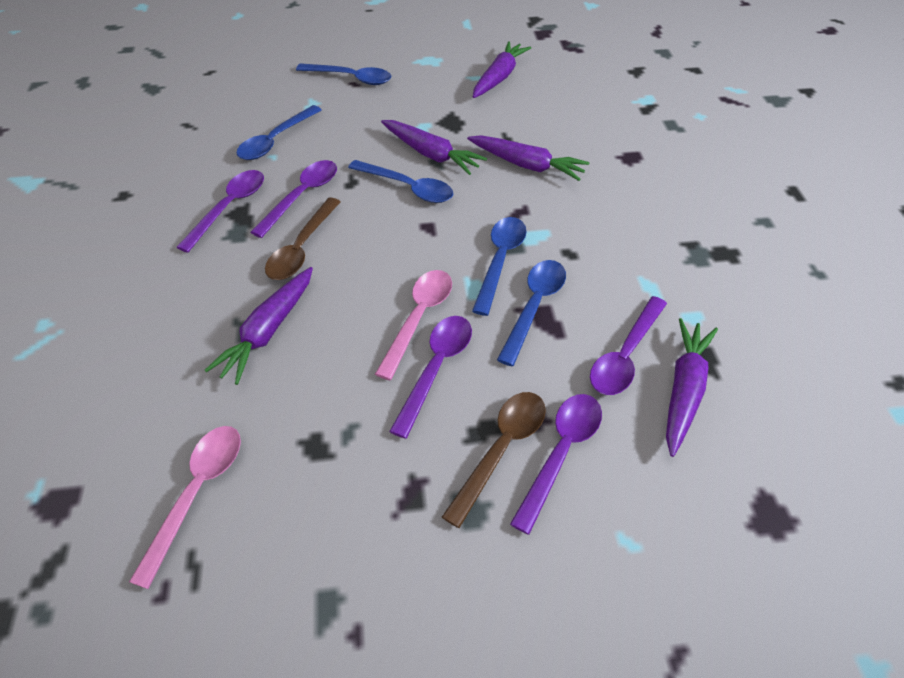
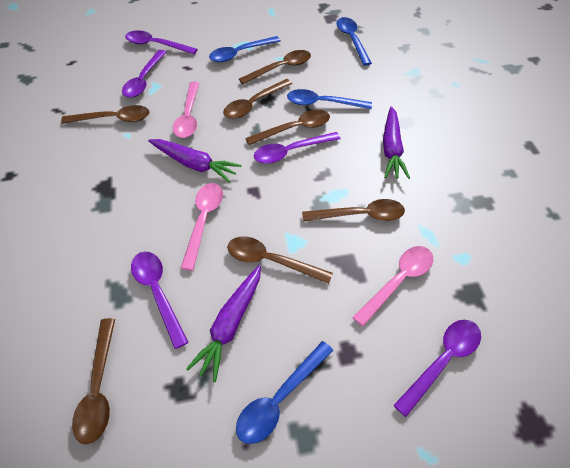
blue spoon: [236,105,322,160] [296,63,391,85] [348,160,453,203] [472,217,527,316] [497,260,566,366] = 5 -> [209,36,281,62] [236,341,333,444] [287,89,372,109] [336,17,372,66] = 4
brown spoon: [265,198,341,280] [442,392,546,528] = 2 -> [61,105,150,124] [72,318,115,445] [223,79,292,119] [227,237,333,284] [239,50,311,84] [245,110,330,145] [302,199,405,222] = 7
pink spoon: [129,426,241,589] [375,270,452,380] = 2 -> [173,82,200,138] [181,183,223,271] [352,246,433,327] = 3
purple carrot: [205,267,313,385] [381,120,487,175] [467,135,589,181] [473,41,531,98] [666,318,718,457] = 5 -> [148,139,242,183] [186,265,261,382] [383,106,410,179] = 3

